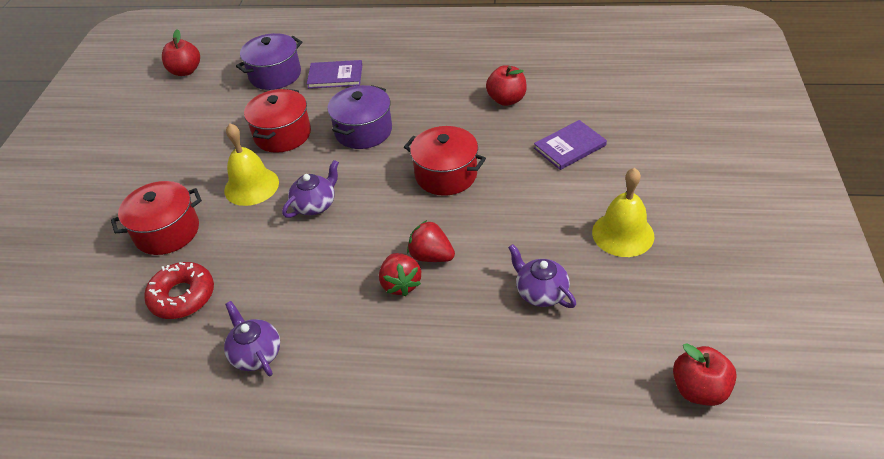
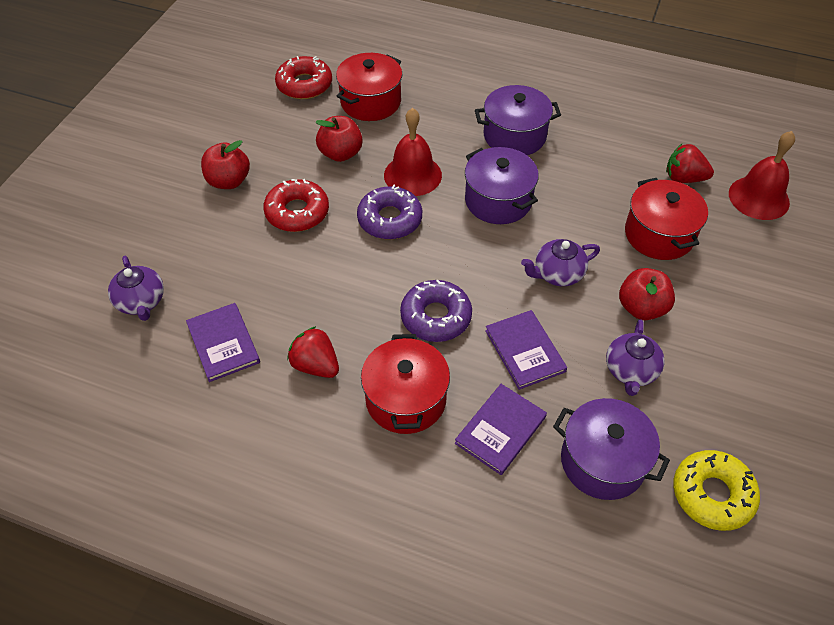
purple book: [307,60,362,89] [534,120,607,170] = 2 -> [186,303,260,382] [455,384,547,475] [485,310,567,390] = 3
purple donut: none = 0 -> [357,184,422,239] [400,279,472,342] = 2
purple pot: [236,33,302,90] [327,85,392,149] = 2 -> [465,147,539,224] [475,85,561,155] [553,398,670,500] = 3
red bell: none = 0 -> [384,108,442,196] [729,131,795,220] = 2
red donut: [144,262,214,319] = 1 -> [263,179,329,232] [275,56,332,99] = 2
yellow bell: [224,123,279,206] [592,168,655,257] = 2 -> none = 0
yellow donut: none = 0 -> [673,450,760,531] = 1

